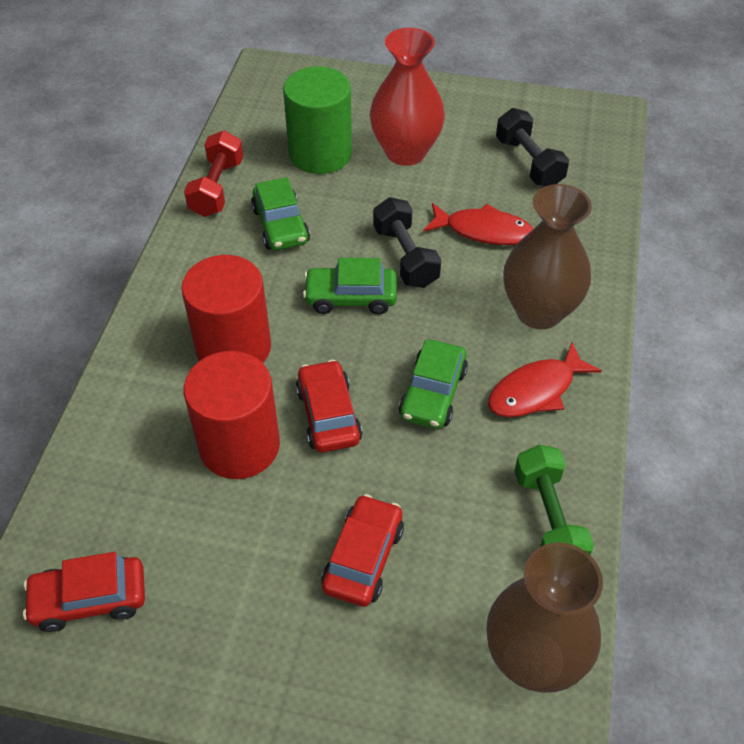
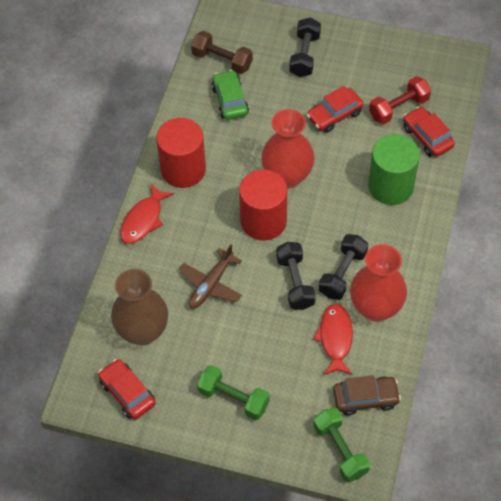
black dumbbell: [373,197,441,288] [496,108,569,186] = 2 -> [276,242,316,310] [289,18,321,77] [319,234,368,300] = 3
brown car: none = 0 -> [333,375,401,415] = 1
brown dumbbell: none = 0 -> [191,31,253,74] = 1
brown plane: none = 0 -> [179,244,242,309] = 1
brown vase: [486,542,603,693] [503,184,592,329] = 2 -> [111,269,168,345] = 1
green car: [251,177,310,250] [303,258,397,314] [399,340,468,429] = 3 -> [211,70,249,120] = 1
green dumbbell: [514,445,594,555] = 1 -> [197,365,270,420] [313,407,370,482] = 2
red vase: [370,28,445,166] = 1 -> [261,109,315,189] [350,244,407,322] = 2

